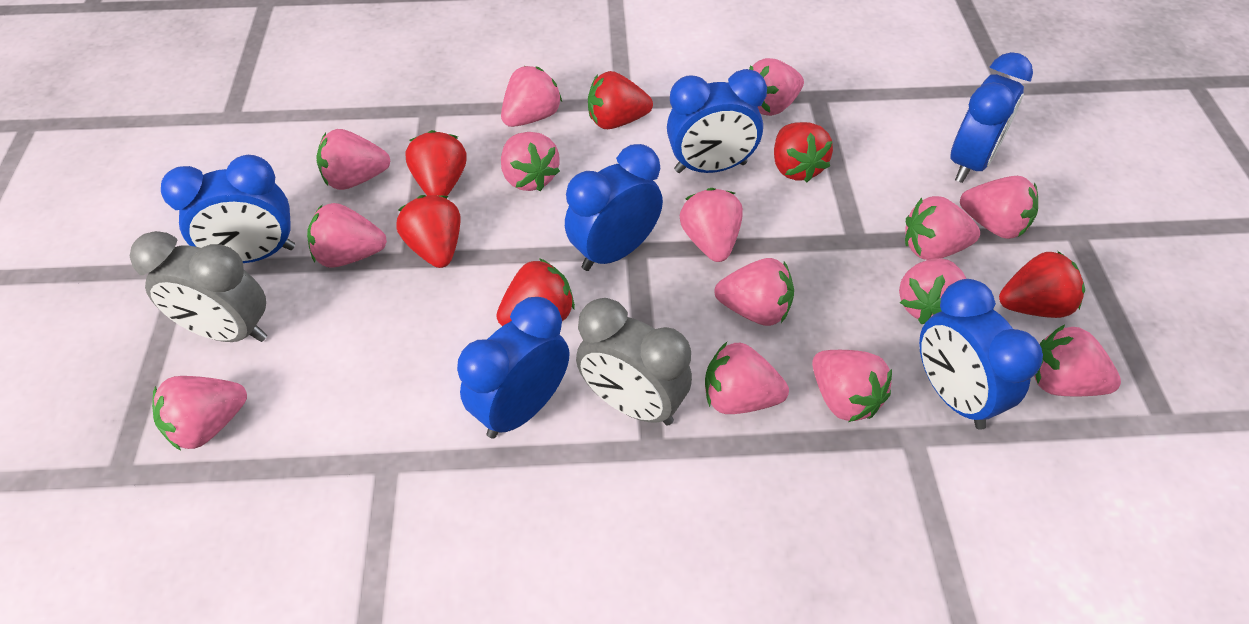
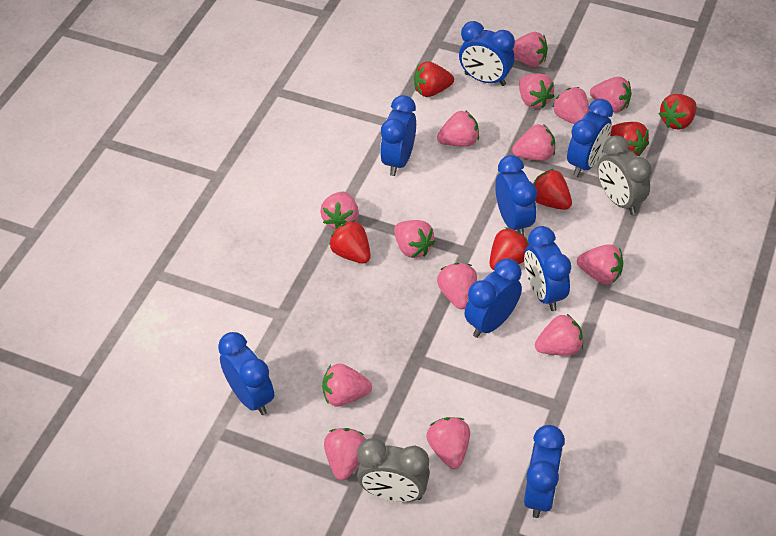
blue clock: [161,155,295,263] [457,297,569,439] [565,144,663,271] [667,69,767,173] [919,279,1043,430] [950,52,1033,183] = 6 -> [218,332,274,415] [380,95,416,176] [459,21,515,86] [464,259,522,338] [495,155,537,236] [524,226,571,311] [524,425,565,518] [567,99,613,177] = 8

